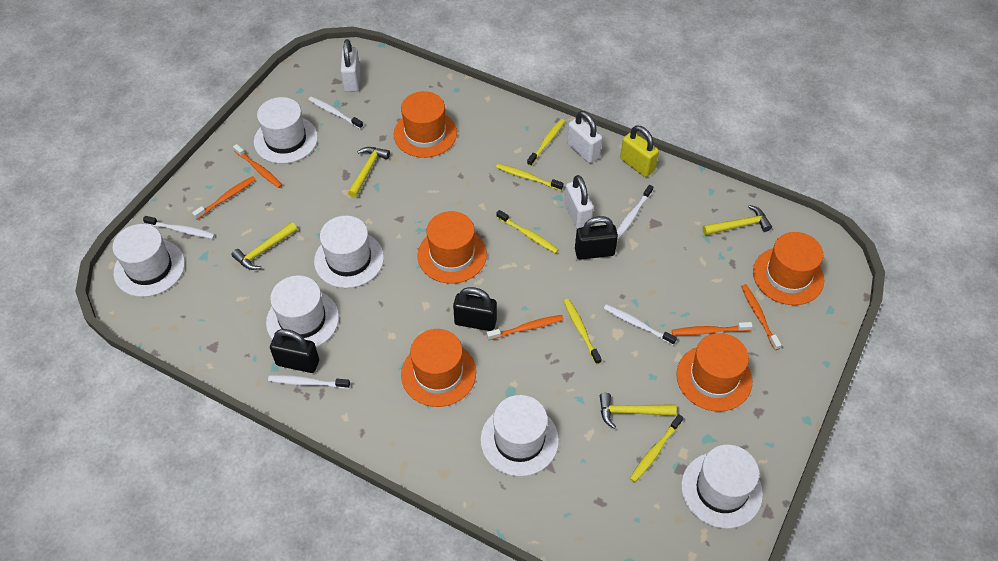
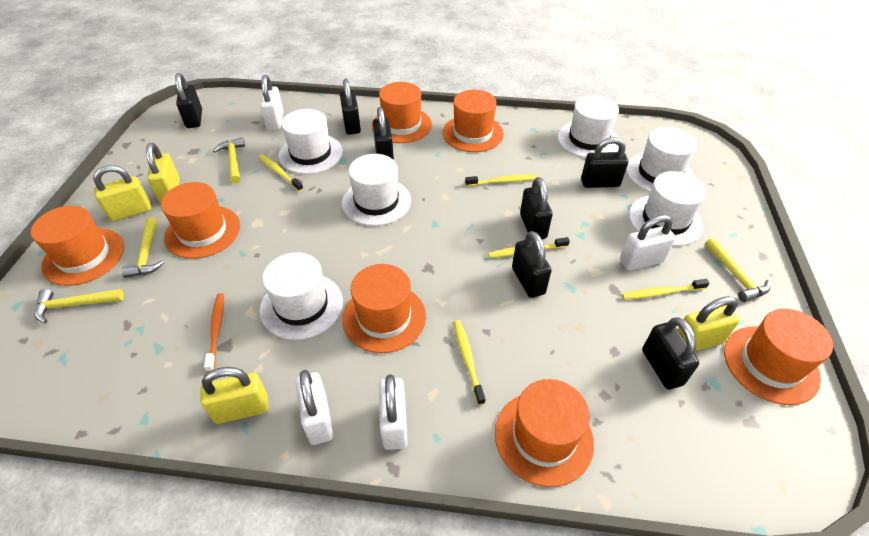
black padlock: [270,329,319,373] [453,287,497,331] [575,216,618,260] = 3 -> [175,73,202,128] [340,79,361,134] [373,107,394,160] [512,231,552,298] [520,177,553,239] [581,137,628,188] [642,317,699,389] = 7
orange hat: [394,91,457,158] [401,329,476,407] [417,211,487,284] [676,333,753,411] [753,232,824,305] = 5 -> [31,206,124,286] [161,182,240,259] [342,264,426,353] [372,82,432,143] [443,90,504,152] [495,379,594,487] [724,309,833,405] = 7
orange toothbrush: [192,176,256,220] [233,144,282,188] [487,315,564,340] [672,322,753,335] [741,284,781,350] = 5 -> [204,293,224,372] = 1
white padlock: [340,39,360,92] [564,175,594,229] [567,111,602,163] = 3 -> [260,75,284,130] [296,370,333,445] [379,374,408,450] [620,215,676,271] = 4
white toothbrush: [143,216,215,239] [268,375,350,388] [308,97,363,129] [603,304,677,345] [617,185,653,239] = 5 -> none = 0
yellow padlock: [620,125,659,177] = 1 -> [93,165,151,221] [146,143,180,203] [200,367,269,424] [678,296,740,351] = 4

